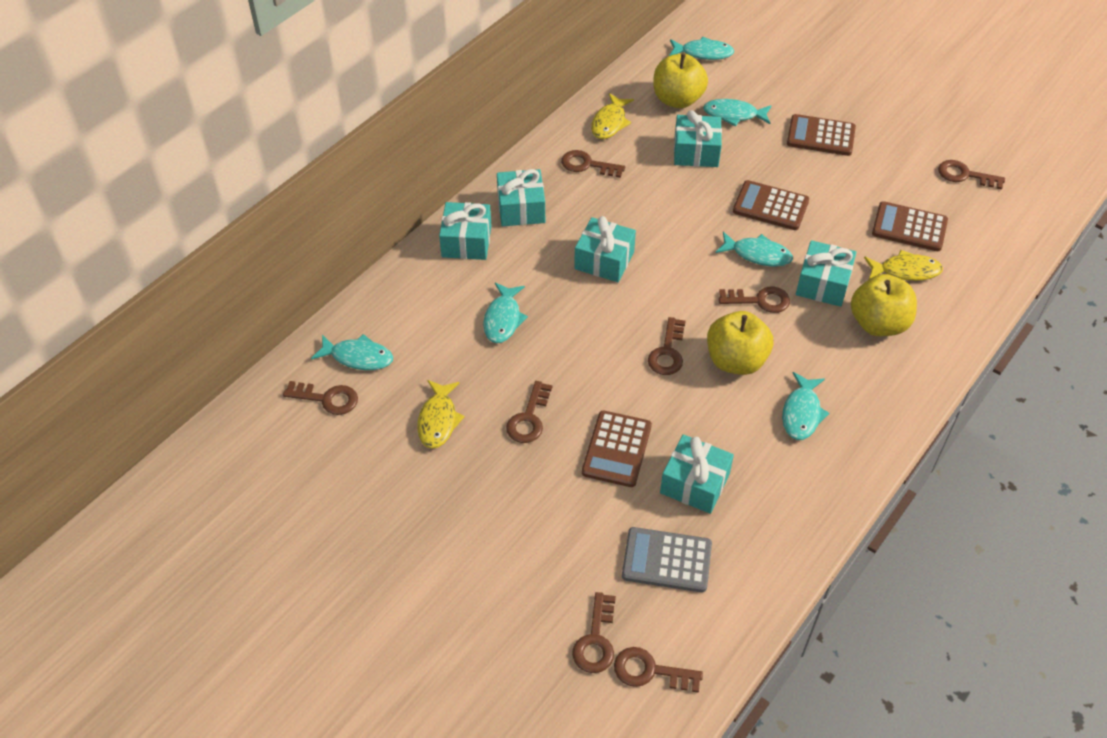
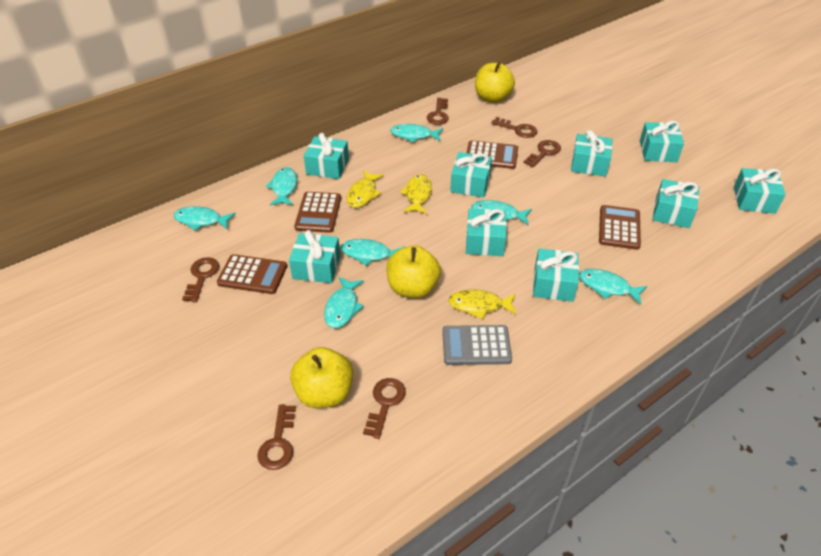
brown key: [283,381,358,415] [506,381,552,443] [561,150,625,178] [572,592,616,673] [614,647,703,693] [648,317,686,375] [719,287,790,313] [938,160,1005,190] = 8 -> [182,257,219,302] [257,404,296,470] [363,378,406,439] [427,98,449,125] [491,117,538,138] [524,140,561,167] = 6
turquoise fish: [311,334,393,370] [483,283,528,343] [669,37,734,60] [703,99,772,126] [716,232,793,267] [782,372,829,440] = 6 -> [174,206,236,231] [266,167,297,205] [324,277,364,328] [341,239,405,266] [390,124,443,143] [472,200,532,225] [579,269,647,305] = 7
turquoise gift: [439,202,491,260] [497,169,545,226] [574,216,636,282] [660,434,734,514] [674,110,722,167] [796,240,857,307] = 6 -> [289,230,340,283] [304,133,349,179] [450,152,492,197] [466,209,507,256] [533,249,579,302] [571,130,612,177] [640,121,684,162] [653,179,699,228] [734,168,786,214] = 9

